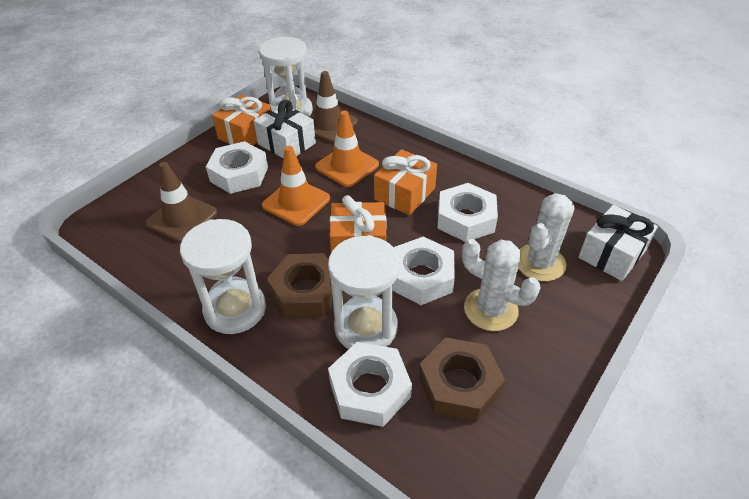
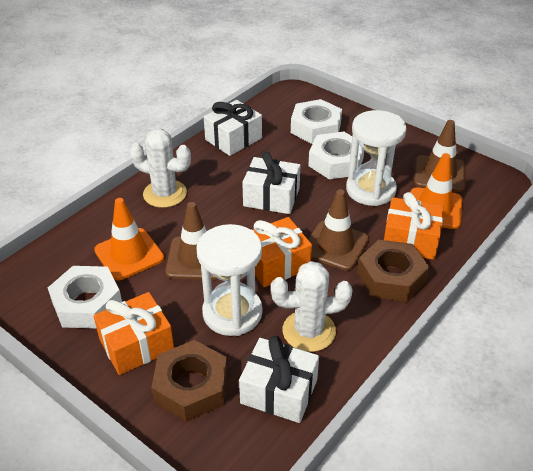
brown traffic cone: [145,162,217,243] [310,71,358,142] = 2 -> [166,202,218,280] [308,189,369,271] [414,120,465,192] = 3
white gift: [254,100,316,158] [578,205,658,281] = 2 -> [204,100,262,156] [239,336,319,423] [242,152,300,214] = 3
white hourglass: [180,219,266,334] [259,37,313,117] [328,235,400,349] = 3 -> [197,224,262,336] [346,110,407,206] = 2
white nut: [206,141,268,194] [328,342,412,427] [393,237,455,305] [438,183,498,242] = 4 -> [48,266,122,328] [291,99,342,144] [308,132,364,179] = 3

